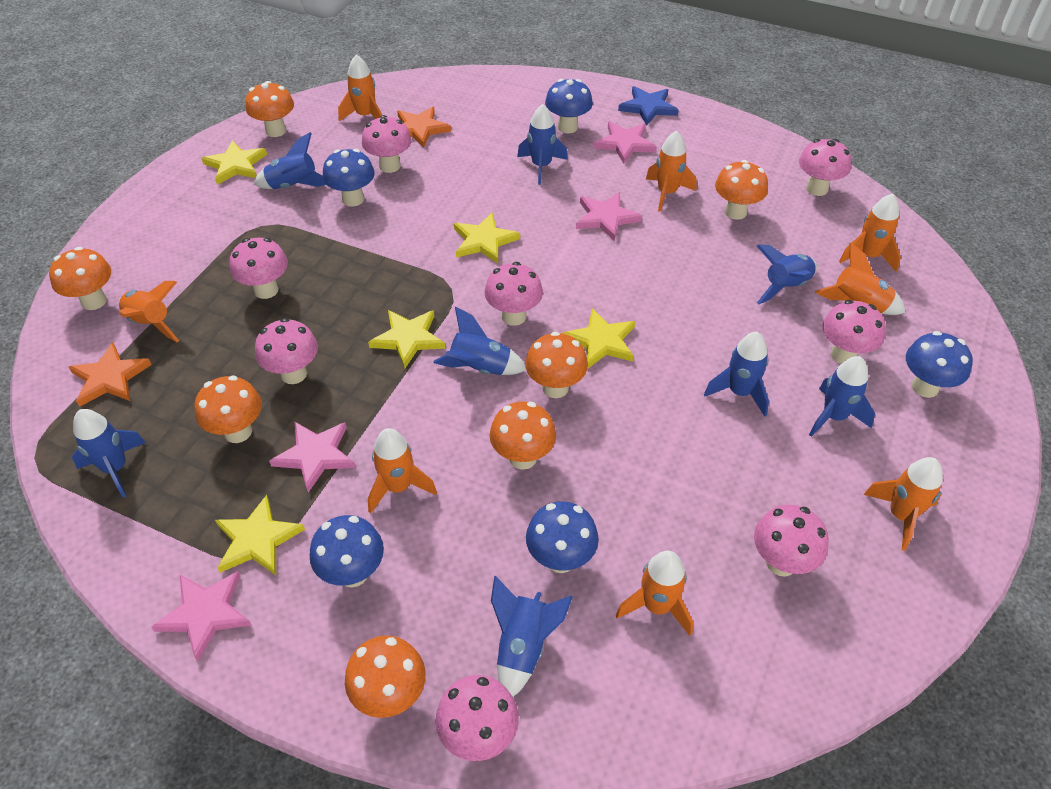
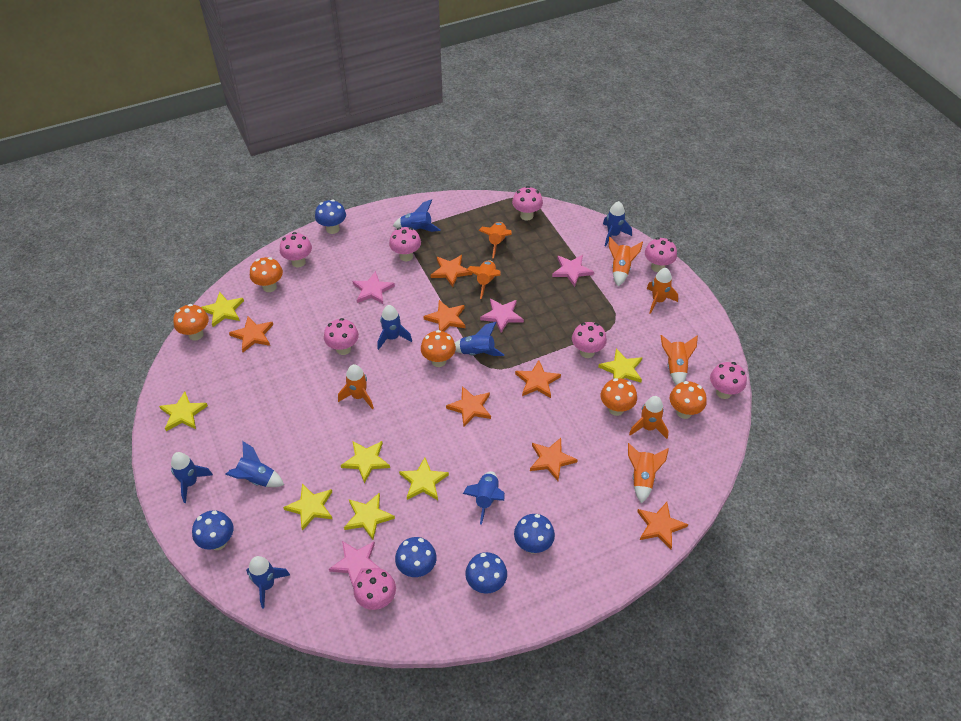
blue star: [618,86,679,126] = 1 -> none = 0
orange mushroom: [49,247,111,310] [194,376,262,443] [245,81,294,137] [345,636,426,718] [490,401,556,470] [525,332,588,398] [715,160,768,220] = 7 -> [173,304,209,341] [250,257,283,292] [421,330,456,367] [601,378,637,416] [670,381,707,419] = 5
orange star: [69,342,152,407] [397,107,451,148] = 2 -> [229,316,273,352] [424,300,465,331] [431,255,472,287] [446,386,491,427] [515,360,561,398] [530,438,578,481] [637,502,688,549] = 7
yellow star: [201,140,267,185] [215,495,305,575] [368,310,445,369] [454,212,520,263] [562,308,635,369] = 5 -> [159,391,208,431] [201,292,244,327] [283,484,332,531] [341,441,390,483] [344,493,395,540] [399,457,449,500] [598,349,642,382] = 7

